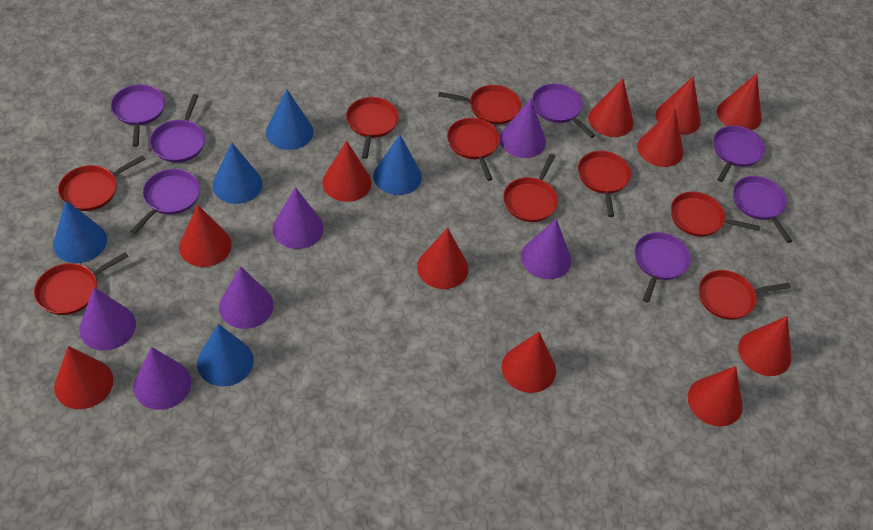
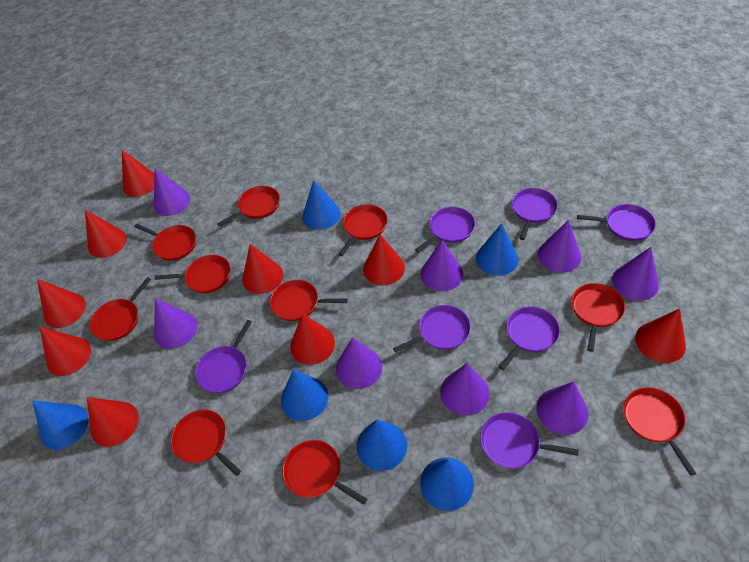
blue cone: [53,200,107,263] [197,324,254,387] [212,142,262,204] [266,89,314,150] [373,135,422,195] = 5 -> [32,400,88,450] [281,370,328,421] [302,180,341,230] [356,419,407,471] [420,458,474,511] [476,223,519,276] = 6
purple cone: [79,288,136,351] [133,347,192,410] [219,266,273,329] [273,187,324,249] [500,99,546,158] [521,219,571,279] = 6 -> [154,168,190,216] [154,299,197,349] [336,337,382,389] [421,240,463,292] [440,363,490,415] [536,382,589,435] [538,220,581,273] [612,247,659,301] = 8
red cone: [54,346,113,409] [179,205,232,267] [322,141,371,202] [417,228,469,289] [502,332,556,393] [588,78,634,137] [637,108,684,167] [656,77,701,135] [688,366,743,427] [717,74,762,130] [738,316,791,376] = 11 -> [37,279,86,328] [40,327,91,376] [85,210,127,258] [87,397,139,447] [122,150,154,197] [242,244,283,294] [290,313,335,365] [363,234,405,285] [635,309,686,363] = 9
red pan: [34,252,129,315] [58,155,145,211] [346,97,399,159] [438,85,521,125] [447,118,500,181] [503,154,558,222] [578,151,631,217] [671,192,760,237] [699,270,791,320] = 9 -> [90,277,151,341] [134,224,196,261] [155,255,231,293] [171,409,241,476] [217,186,280,227] [270,280,348,321] [282,440,367,505] [339,205,388,256] [572,283,625,352] [623,387,696,476] = 10

